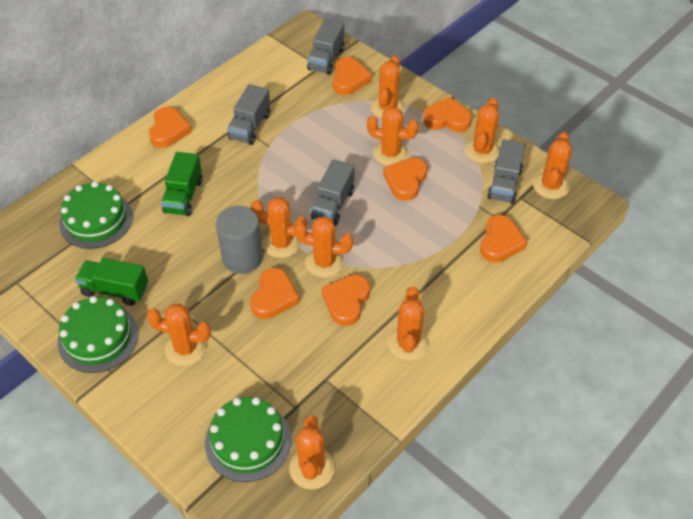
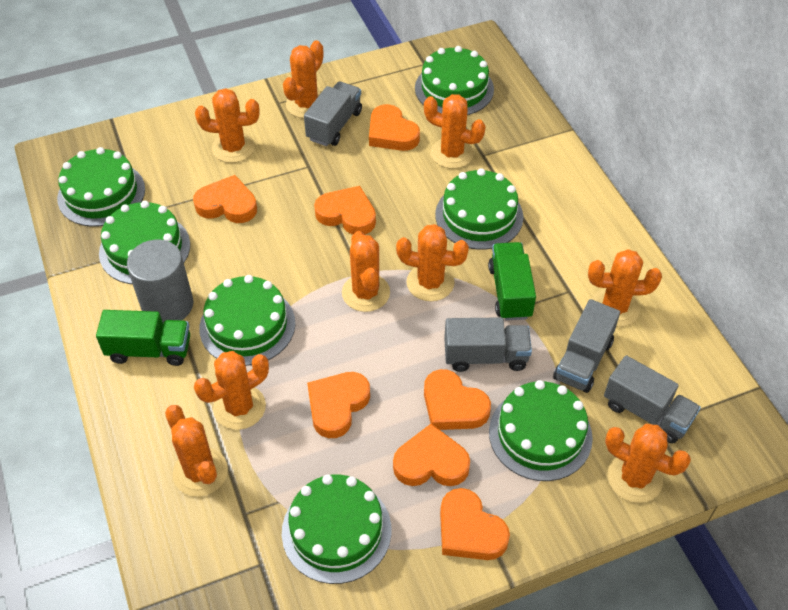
green cake: [58,296,139,373] [59,181,133,249] [205,397,291,482] = 3 -> [57,147,145,227] [99,201,190,284] [199,275,295,366] [282,474,391,584] [415,46,494,115] [435,168,523,250] [489,380,593,481] = 7

